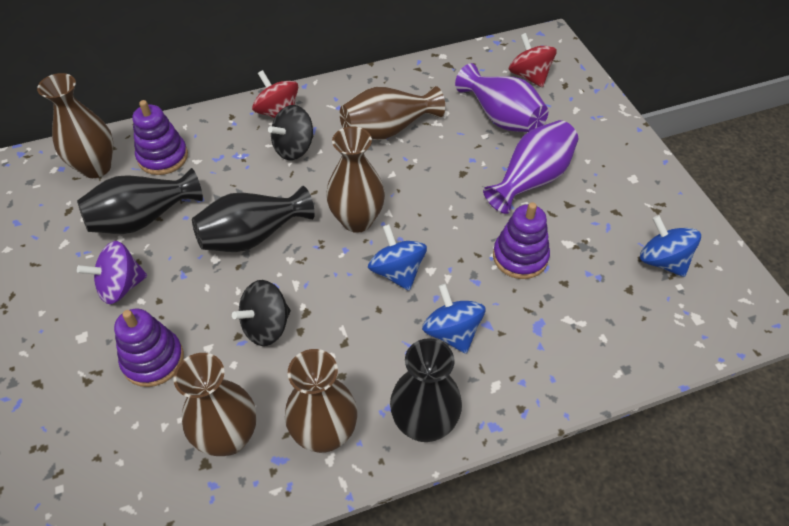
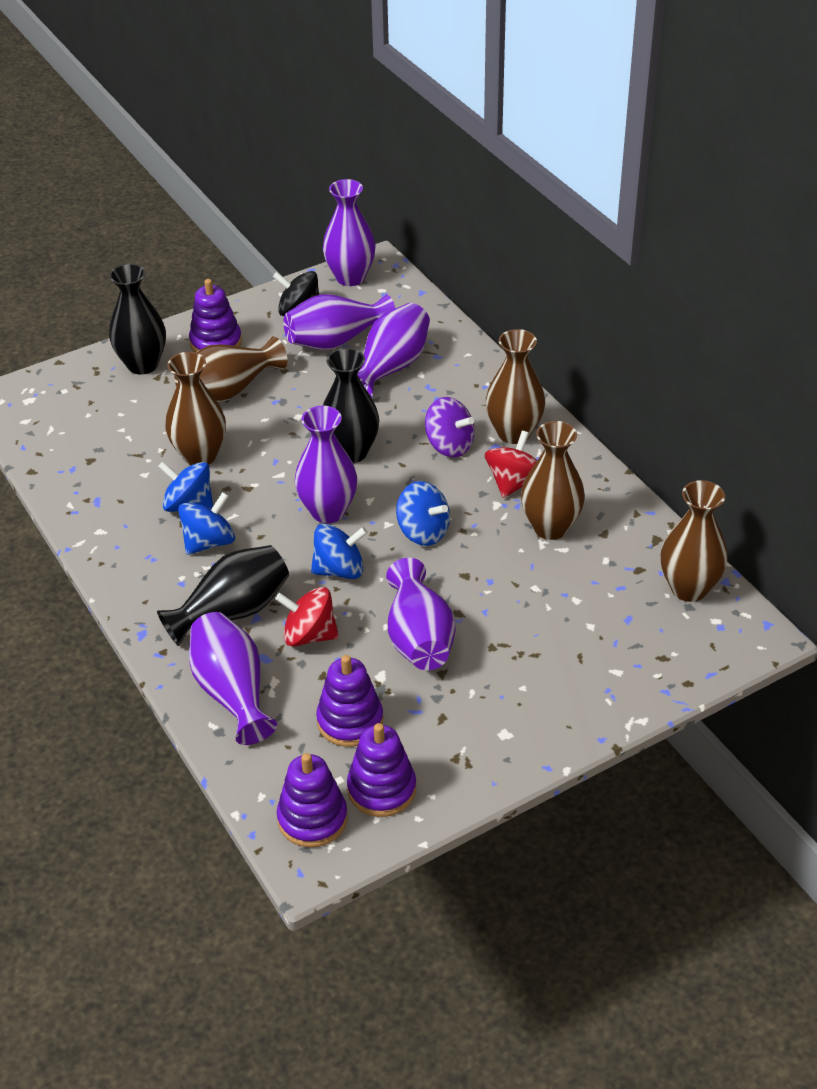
black spinning top: [232,280,291,346] [268,105,313,160] = 2 -> [273,271,319,316] = 1
blue spinning top: [368,224,427,291] [422,284,486,354] [640,215,701,277] = 3 -> [158,461,213,512] [178,492,235,555] [311,524,368,579] [396,481,450,546] = 4
purple stacking toy: [114,309,184,387] [132,100,188,175] [493,202,550,279] = 3 -> [189,279,242,352] [277,753,348,848] [316,655,383,747] [347,723,416,817] = 4
purple vase: [455,63,548,132] [483,120,578,214] = 2 -> [189,612,277,745] [283,294,395,350] [295,406,357,523] [323,179,376,286] [357,303,430,398] [386,558,456,670] = 6

